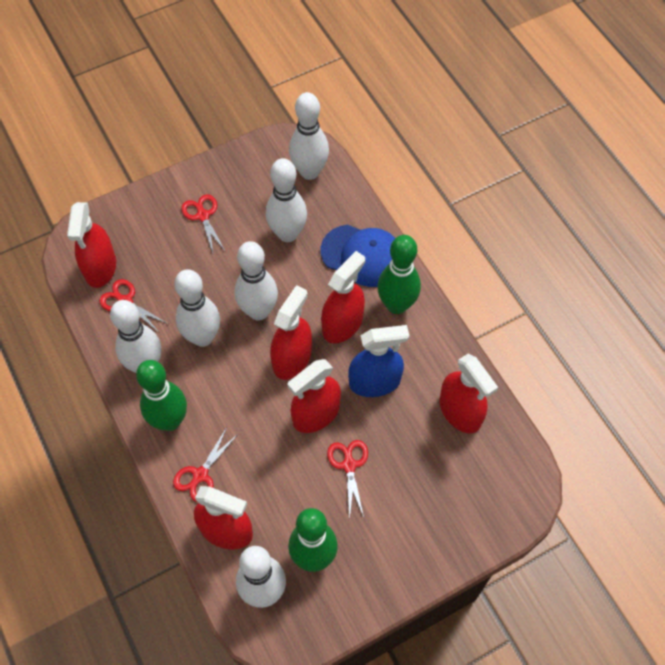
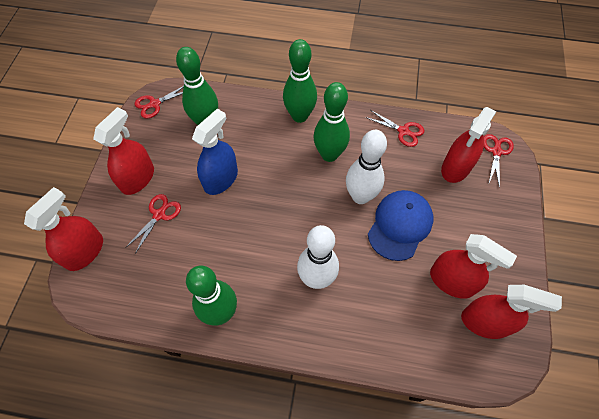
green bowling pin: [136,360,187,431] [288,508,338,572] [377,235,421,314] = 3 -> [176,47,218,125] [186,266,237,326] [283,39,317,123] [313,82,350,162] = 4
red spray bottle: [67,202,116,288] [194,486,253,549] [270,285,312,380] [288,359,341,433] [321,251,365,343] [440,354,498,433] = 6 -> [24,187,103,271] [93,107,154,195] [430,234,517,299] [441,107,496,183] [461,285,562,339] = 5
white bowling pin: [110,300,161,373] [174,269,220,347] [234,241,278,320] [236,546,286,608] [266,158,307,242] [289,92,329,180] = 6 -> [297,225,339,289] [346,130,387,204] = 2

